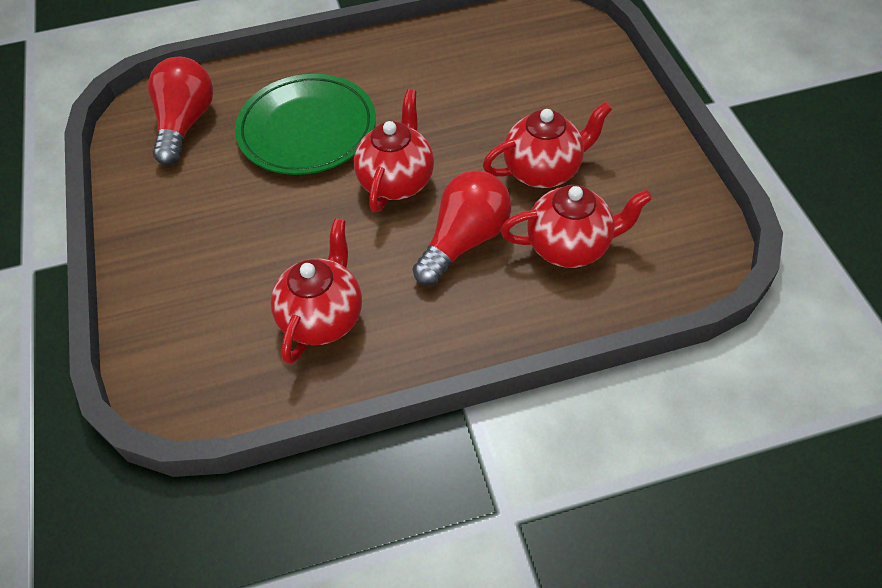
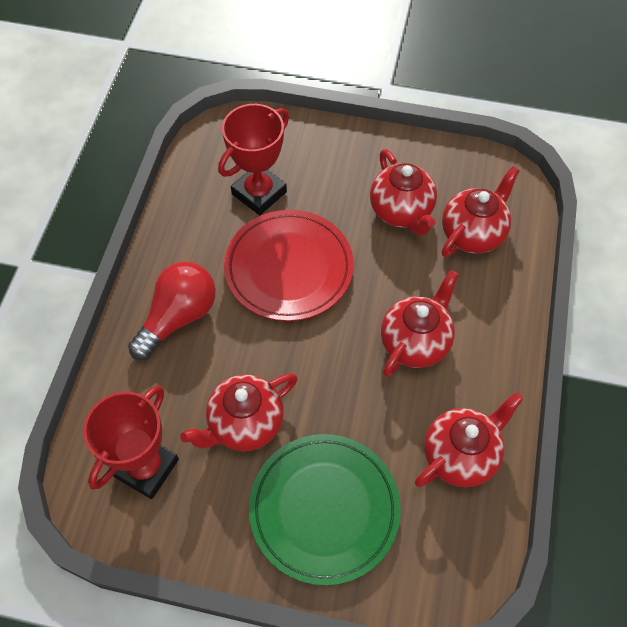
red light bulb: [148,57,213,166] [413,170,511,286] = 2 -> [128,262,216,360] = 1
red plate: none = 0 -> [224,210,354,321] = 1
red teapot: [271,218,362,364] [354,89,434,212] [483,102,612,188] [501,185,652,268] = 4 -> [180,373,298,451] [370,149,437,236] [381,270,459,377] [415,392,523,487] [442,166,520,257] = 5
red trophy: none = 0 -> [83,385,179,499] [218,104,289,215] = 2

